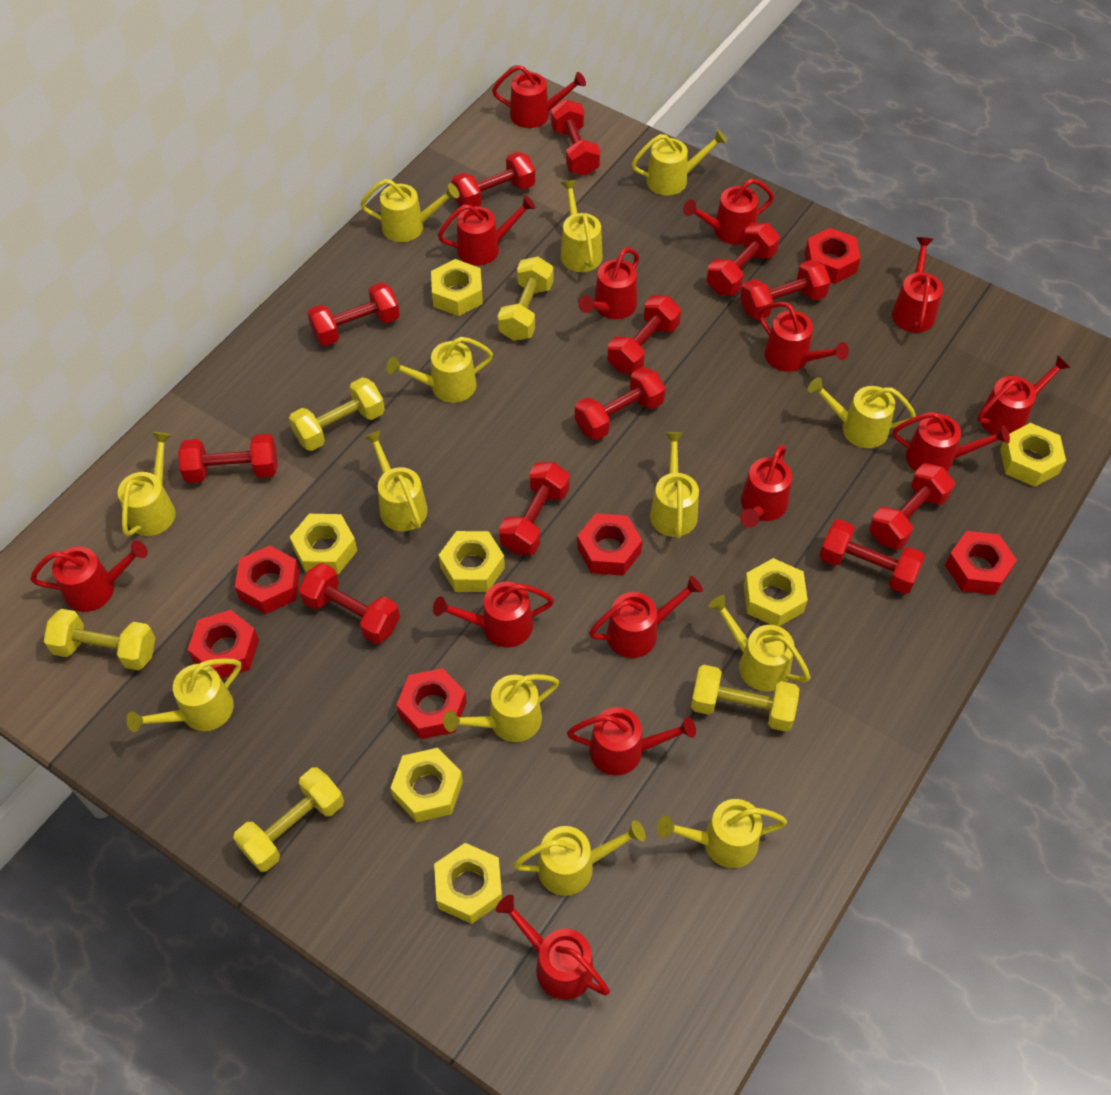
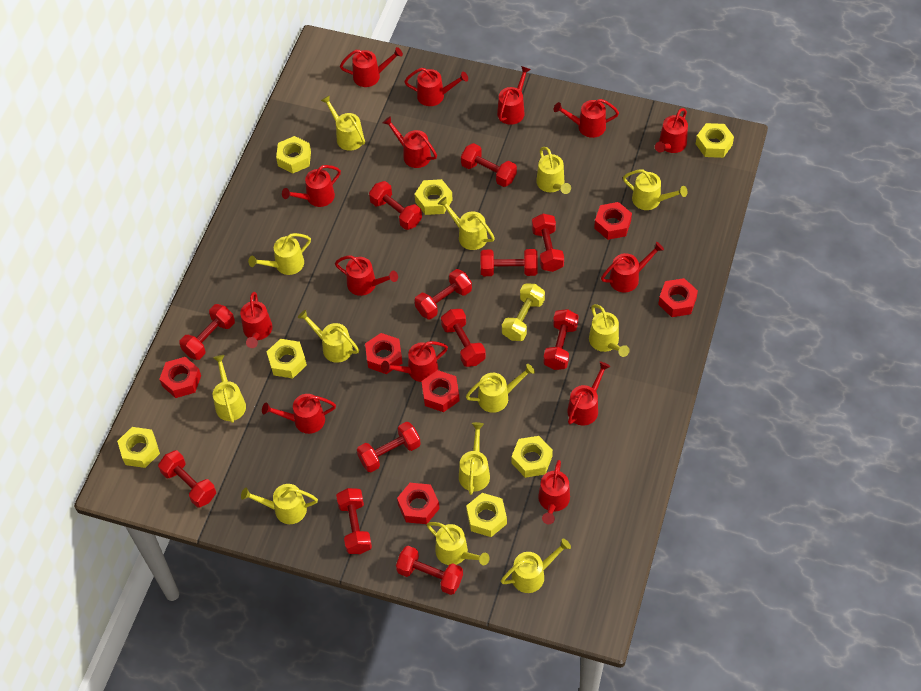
yellow dumbbell: [44,609,155,671] [233,768,344,872] [289,377,385,451] [498,256,553,341] [691,665,799,732] = 5 -> [502,284,545,341] = 1

